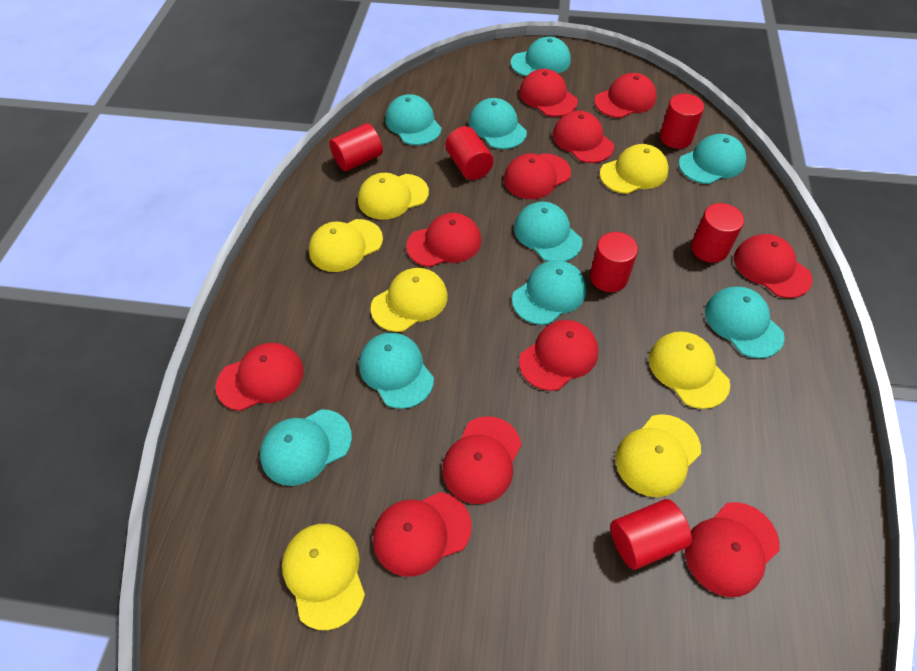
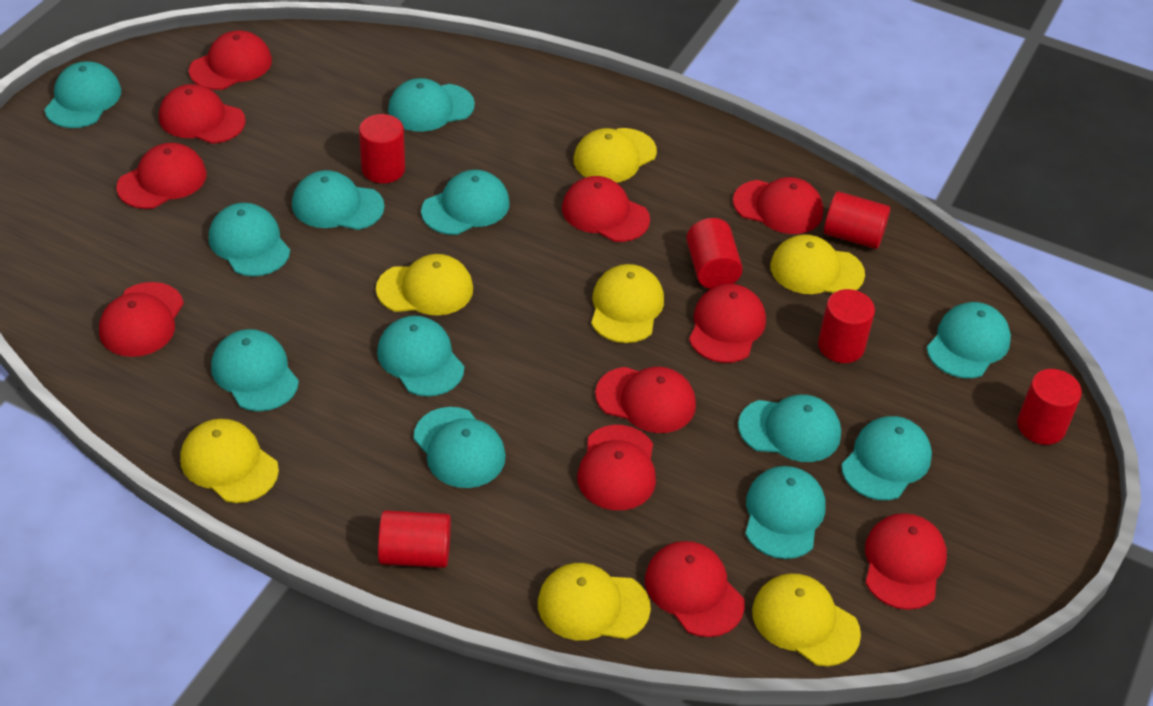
turquoise cap: [260,409,352,486] [359,333,434,409] [385,94,442,145] [469,98,527,149] [511,36,571,76] [512,260,586,325] [514,202,582,262] [679,134,747,184] [705,287,785,358] = 9 -> [44,61,121,128] [209,203,290,276] [211,329,299,411] [292,170,384,230] [377,316,464,396] [388,78,475,132] [413,407,506,488] [421,170,510,235] [738,395,841,462] [745,466,825,559] [841,416,932,500] [927,302,1011,378] = 12

